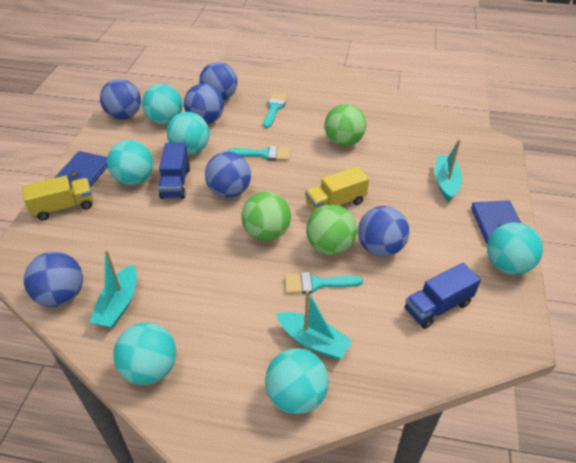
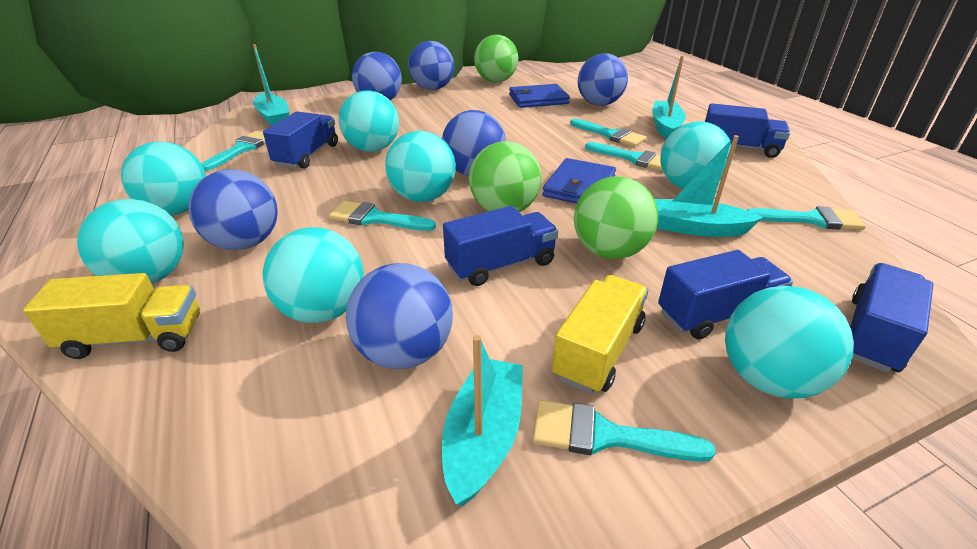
blue truck: [158,143,190,199] [405,263,481,329] = 2 -> [263,111,338,169] [443,206,558,286] [658,250,793,339] [705,103,790,158] [850,263,933,373] = 5
turquoise ball: [107,140,153,185] [113,322,176,385] [142,84,183,125] [167,112,210,155] [265,348,329,414] [487,222,543,275] = 6 -> [77,199,184,284] [121,141,206,215] [262,227,364,323] [338,90,399,152] [385,131,456,202] [660,121,733,189] [725,286,854,399] = 7
turquoise boat: [89,250,137,328] [276,290,352,360] [435,139,462,202] = 3 -> [253,44,289,125] [442,335,523,506] [652,56,686,139] [654,135,763,237] = 4
turquoise brush: [227,146,290,161] [263,93,288,128] [285,272,363,294] = 3 -> [202,131,266,171] [329,201,436,231] [533,400,716,462] [570,119,647,147] [585,142,663,171] [748,206,866,230] = 6

